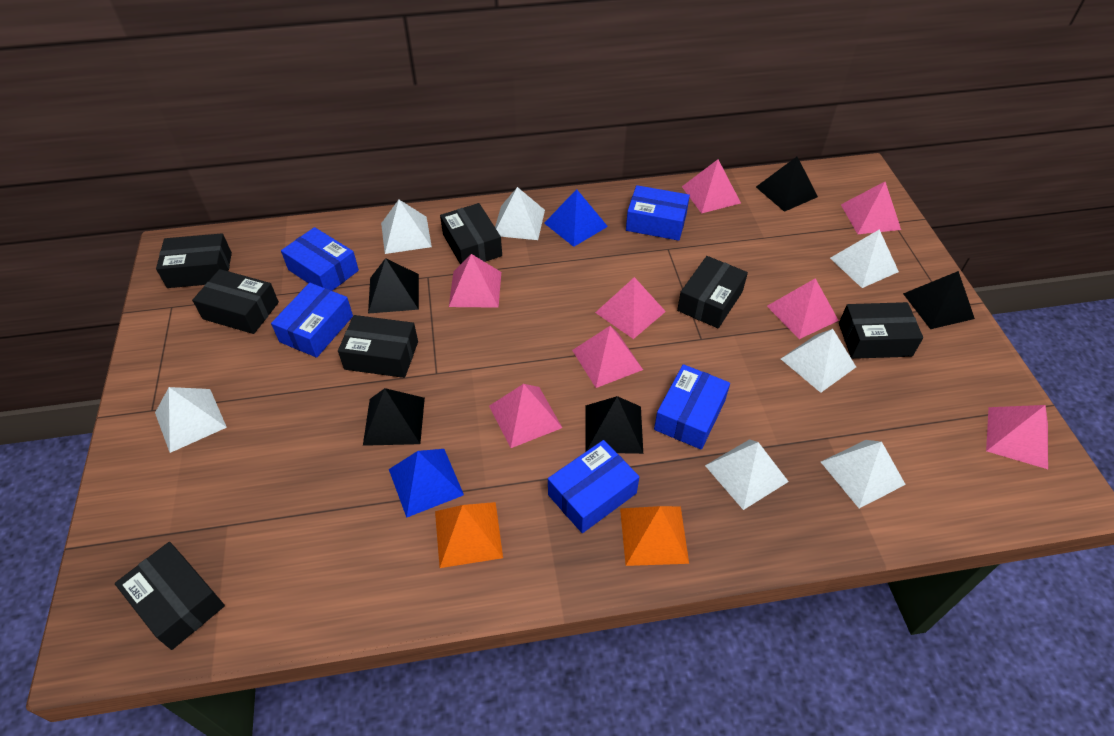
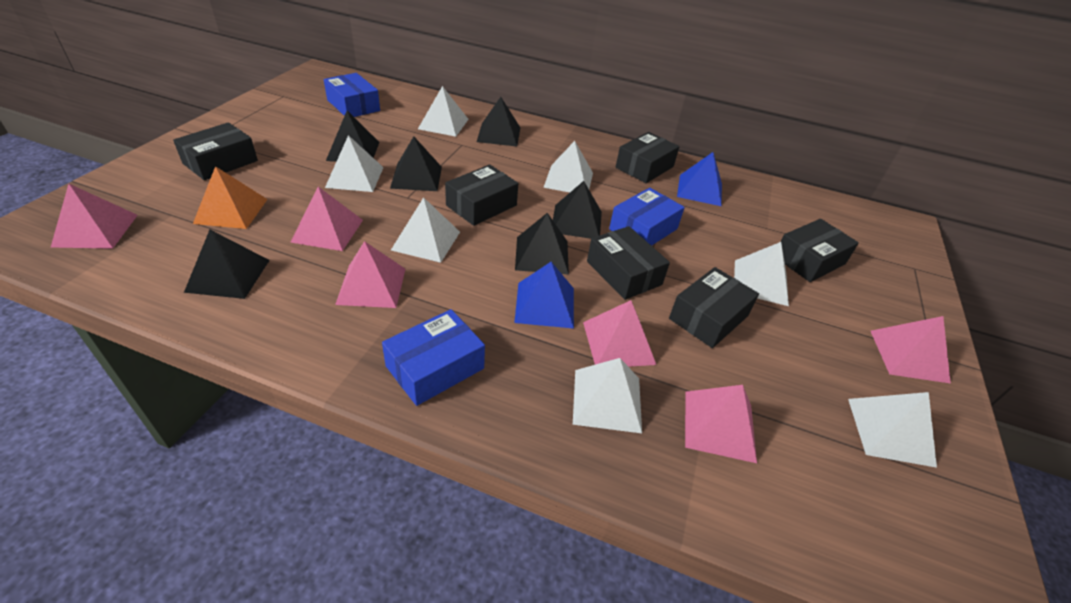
black box: [115,542,225,650] [156,233,232,288] [192,269,279,334] [338,315,418,378] [440,203,502,265] [677,256,748,328] [839,302,923,359] = 7 -> [173,122,258,180] [445,165,518,226] [587,226,670,300] [616,132,679,183] [669,267,759,348] [781,219,859,282] = 6
black pyramid: [363,388,425,446] [368,258,419,314] [586,396,643,454] [756,157,818,212] [903,271,975,329] = 5 -> [184,230,270,299] [326,111,379,162] [390,136,442,191] [477,97,520,146] [515,213,569,274] [553,181,602,239] = 6
blue box: [271,283,353,358] [281,227,359,291] [548,440,639,533] [626,185,690,241] [654,364,730,450] = 5 -> [324,73,380,117] [382,309,485,406] [609,188,685,246] = 3
orange pyramid: [435,502,503,568] [620,506,689,566] = 2 -> [193,166,268,229] = 1
pink pyramid: [449,254,501,308] [489,384,562,448] [572,326,643,388] [595,277,666,339] [682,160,741,214] [767,278,839,339] [841,182,901,234] [986,405,1048,469] = 8 -> [51,184,138,249] [291,187,363,251] [335,241,405,308] [583,300,656,367] [685,385,757,463] [871,316,951,384] = 6

